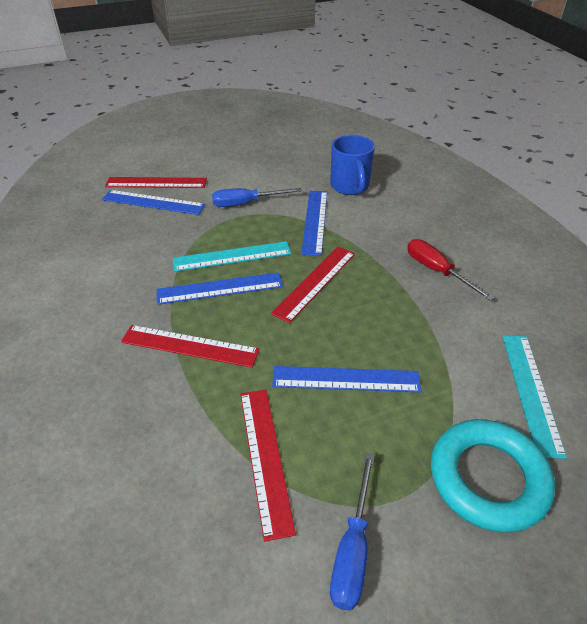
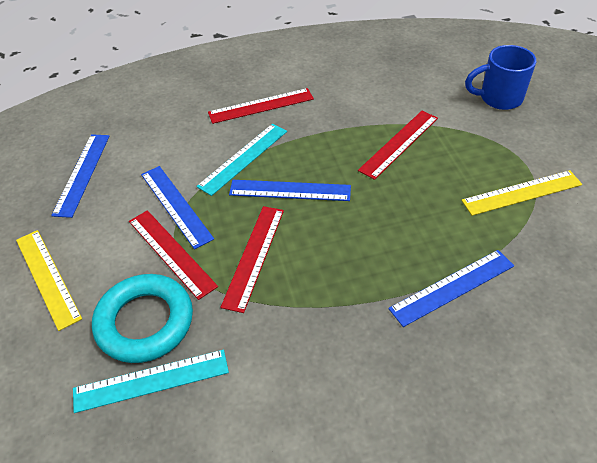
blue screwdriver: [212,188,302,207] [330,453,375,610] = 2 -> none = 0
red screwdriver: [407,239,495,301] = 1 -> none = 0
yellow ruler: none = 0 -> [16,230,82,331] [461,170,582,216] = 2

